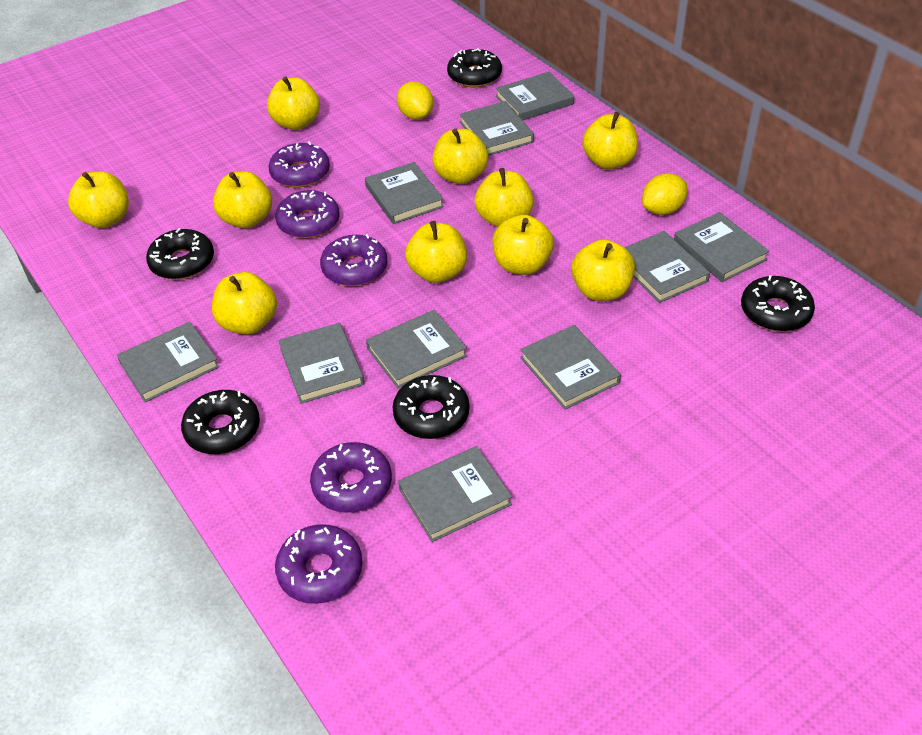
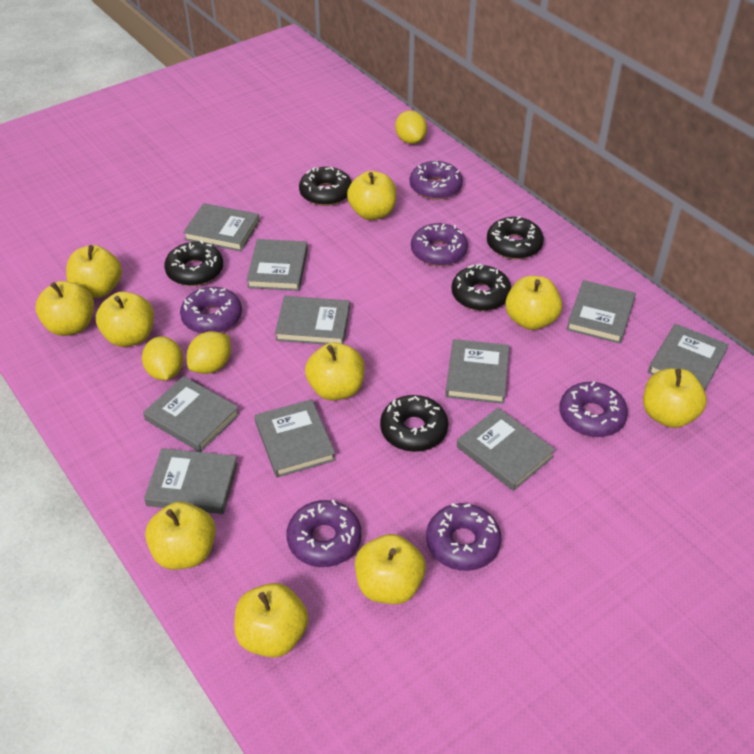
purple donut: [269,142,330,187] [275,190,340,238] [275,524,362,604] [310,442,392,513] [320,234,387,286] = 5 -> [180,287,242,333] [286,500,361,567] [410,161,463,200] [411,223,468,266] [426,503,502,571] [559,381,628,437] = 6
yellow lemon: [397,81,433,120] [642,173,687,215] = 2 -> [142,336,183,380] [187,331,231,374] [395,110,427,144] = 3

